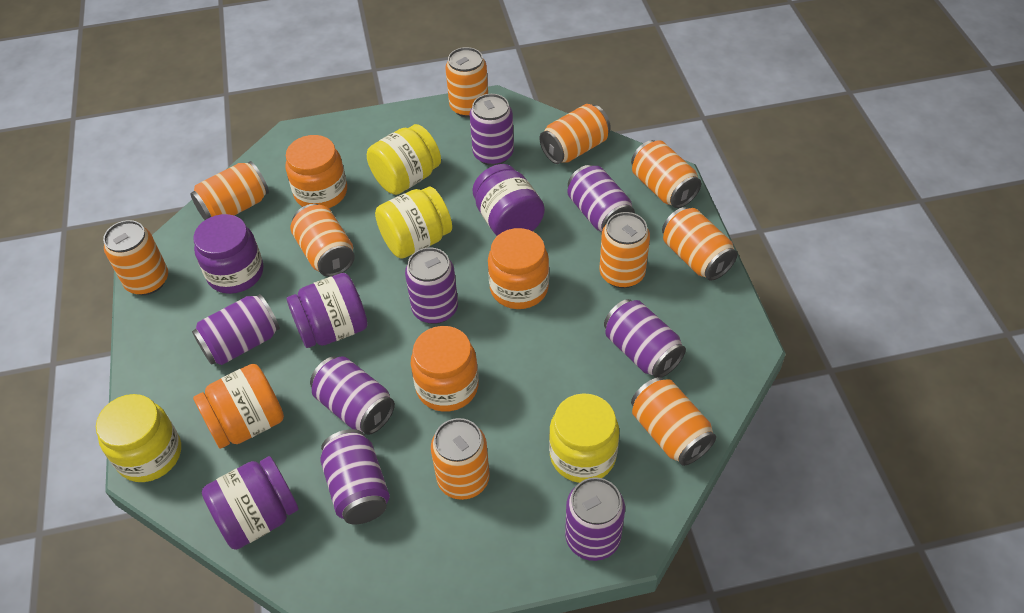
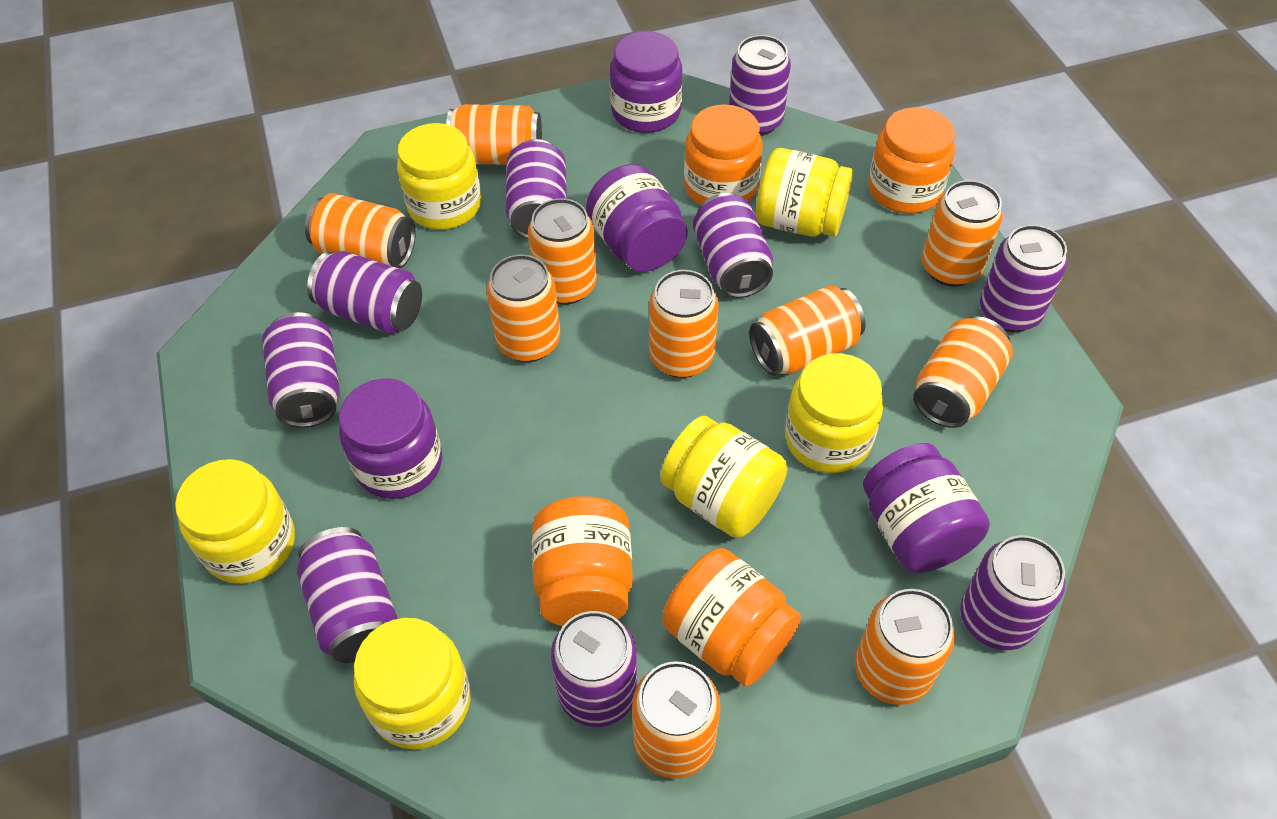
purple can: [192,294,280,365] [310,356,395,435] [320,429,390,524] [405,248,458,324] [469,94,514,166] [565,477,625,561] [568,165,635,232] [604,299,686,378] = 8 -> [262,312,340,428] [297,527,398,663] [307,251,422,334] [506,139,567,239] [551,611,637,727] [693,193,773,298] [729,35,791,136] [960,535,1065,650] [980,225,1067,332] = 9
yellow jar: [96,394,181,482] [367,124,441,195] [375,187,452,259] [549,393,619,483] = 4 -> [175,459,295,584] [354,618,471,750] [397,123,481,230] [660,416,788,538] [756,148,853,237] [785,353,883,473] = 6

